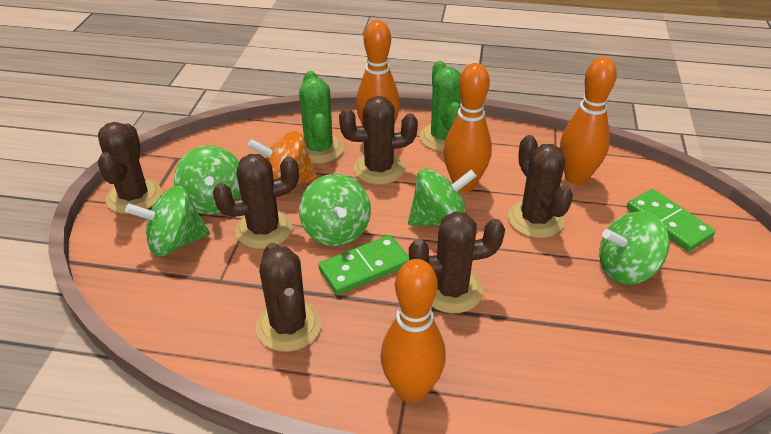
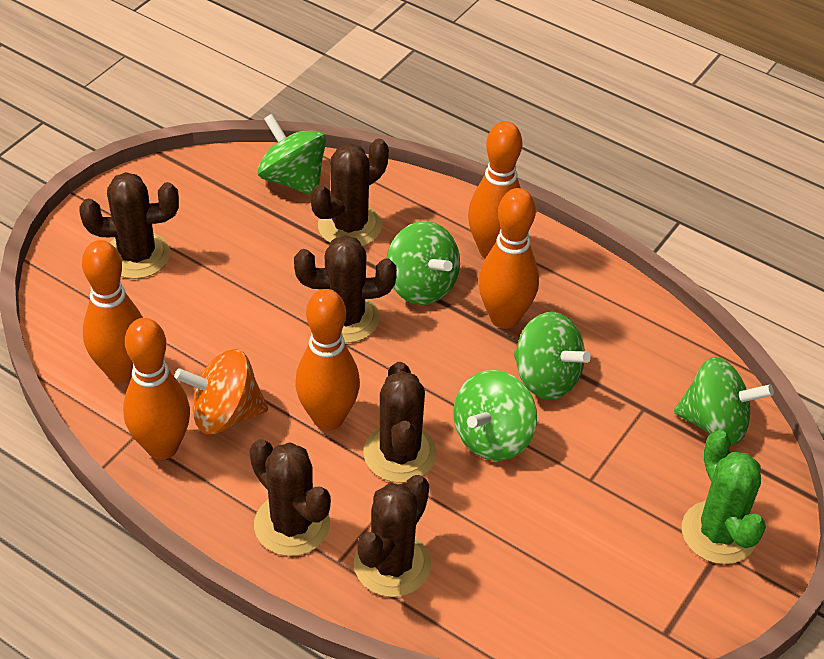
green cactus: [299,71,344,164] [419,61,461,152] = 2 -> [682,430,766,564] = 1
green domino: [319,235,409,295] [627,189,715,252] = 2 -> none = 0
orange bowling pin: [356,20,400,126] [381,259,446,403] [444,63,492,192] [560,57,617,185] = 4 -> [82,240,143,383] [123,318,190,460] [295,289,360,430] [468,121,522,259] [478,188,539,329] = 5

